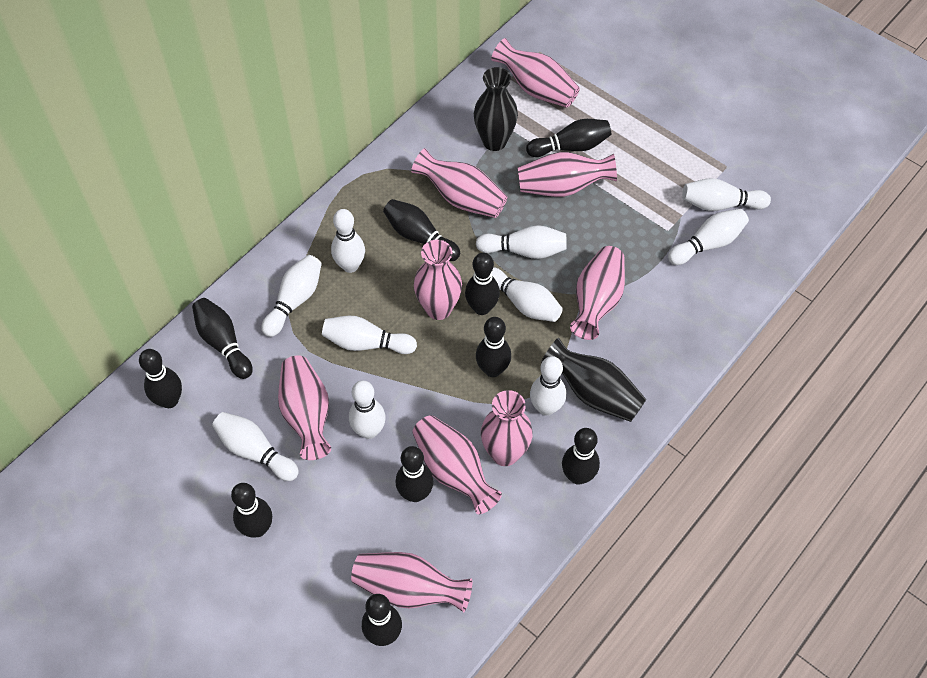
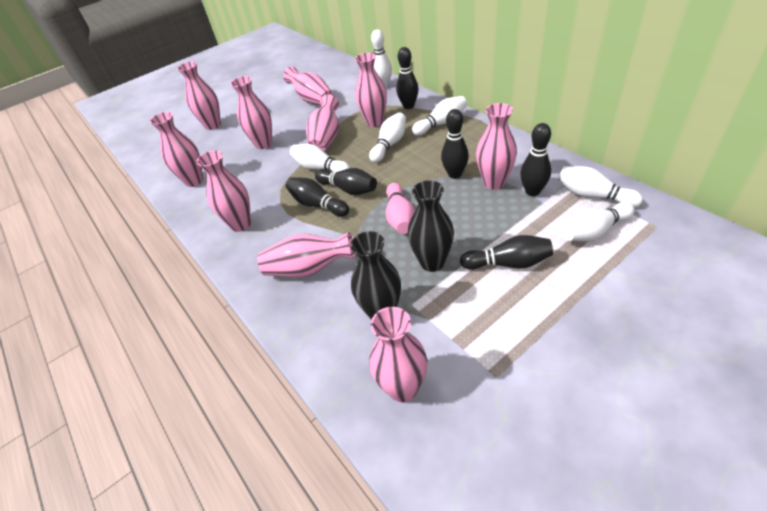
black bowling pin: [139,349,182,408] [192,298,253,379] [231,483,272,537] [362,594,402,646] [383,199,460,261] [395,446,434,502] [465,253,500,315] [476,317,511,377] [526,119,611,157] [562,428,600,485] = 10 -> [286,177,349,217] [315,168,377,195] [396,47,419,109] [441,109,469,179] [460,235,553,270] [520,123,551,196] = 6
pink bowling pin: none = 0 -> [386,183,415,234] = 1
pink vase: [278,355,331,460] [351,552,472,612] [411,148,508,218] [412,415,502,514] [414,240,462,320] [481,390,533,466] [491,38,580,108] [518,152,617,197] [570,246,625,340] = 9 -> [150,112,203,187] [177,62,221,130] [196,150,251,232] [231,76,272,149] [257,232,355,278] [283,66,334,105] [306,94,339,152] [355,53,387,127] [369,307,427,402] [476,103,517,190] = 10
white bowling pin: [212,412,299,481] [261,255,322,337] [322,316,417,354] [331,209,365,273] [349,380,386,439] [476,225,567,259] [491,267,563,322] [530,356,566,416] [668,209,749,265] [682,178,771,211] = 10 -> [290,144,351,172] [369,113,406,163] [371,30,392,88] [412,96,467,136] [558,166,643,208] [562,202,635,242] = 6

